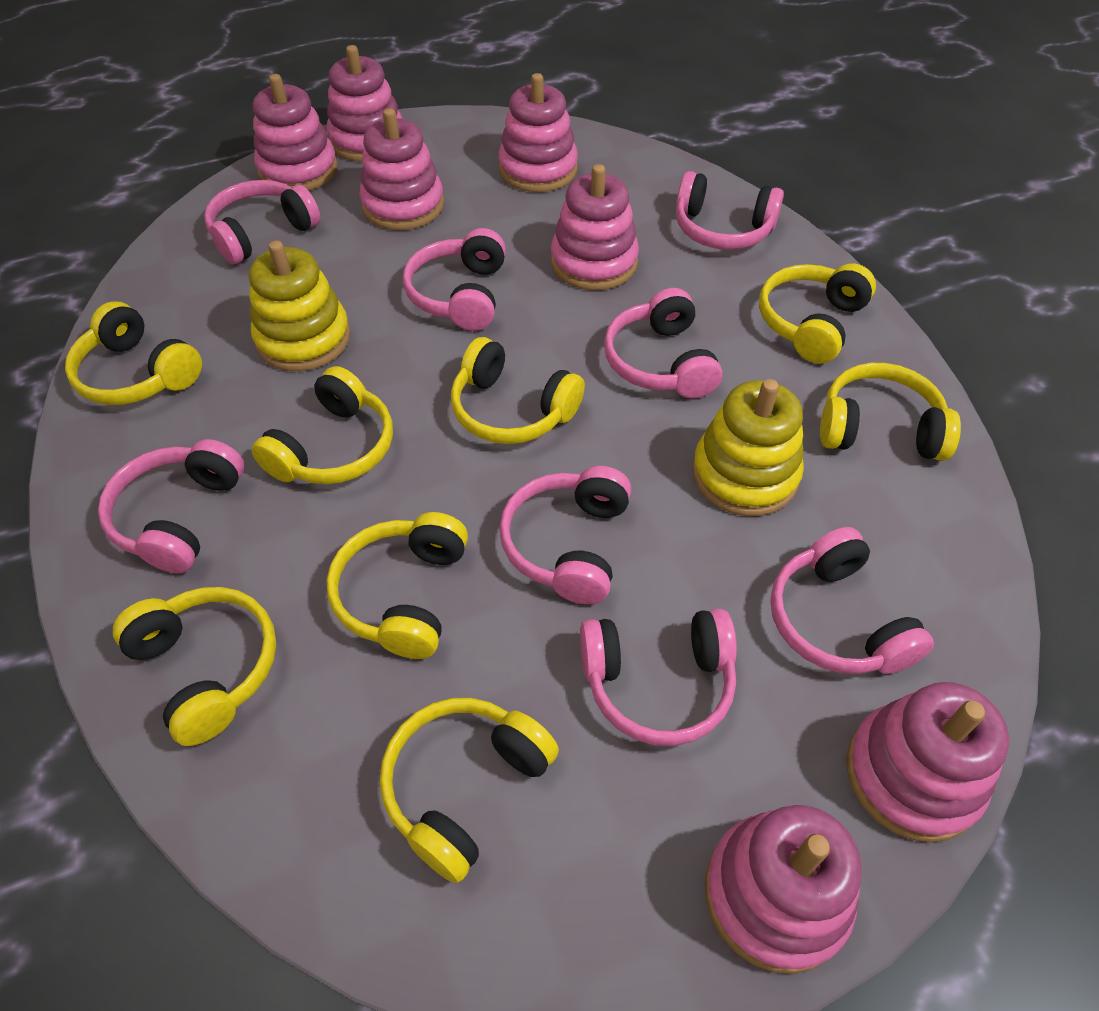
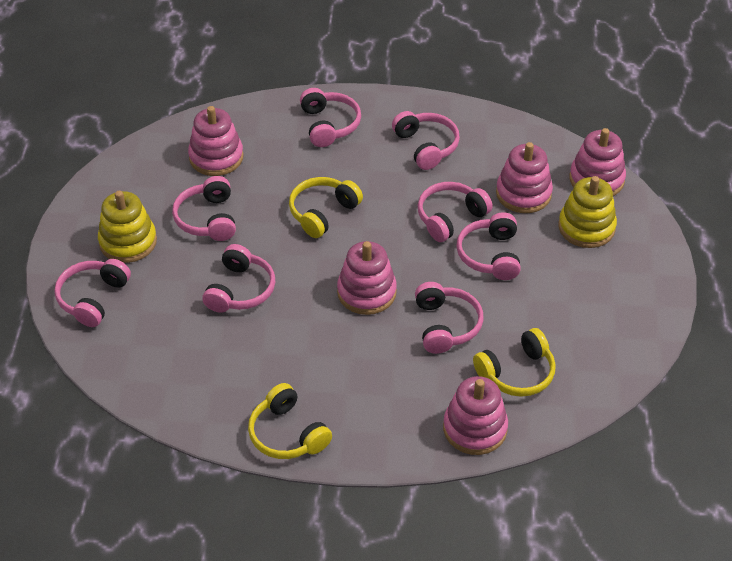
pink stacking toy: [253,74,338,191] [327,45,403,162] [359,108,444,230] [498,73,578,192] [551,164,639,290] [705,805,862,974] [846,682,1009,843] = 7 -> [188,106,244,176] [337,241,397,315] [443,376,508,455] [496,142,553,213] [569,128,626,196] = 5
yellow headphones: [65,301,202,405] [113,587,276,746] [251,366,393,484] [326,512,468,659] [380,698,559,883] [451,337,585,444] [759,264,876,364] [820,363,961,461] = 8 -> [248,383,332,459] [289,177,363,238] [473,328,556,397] = 3

